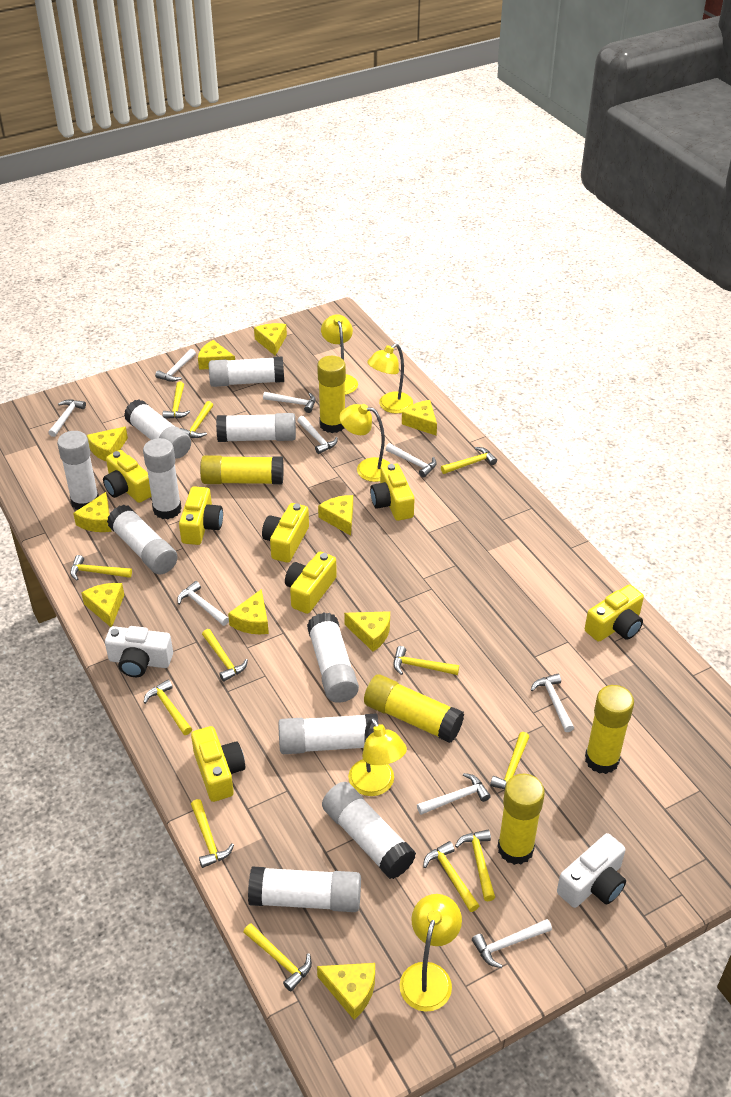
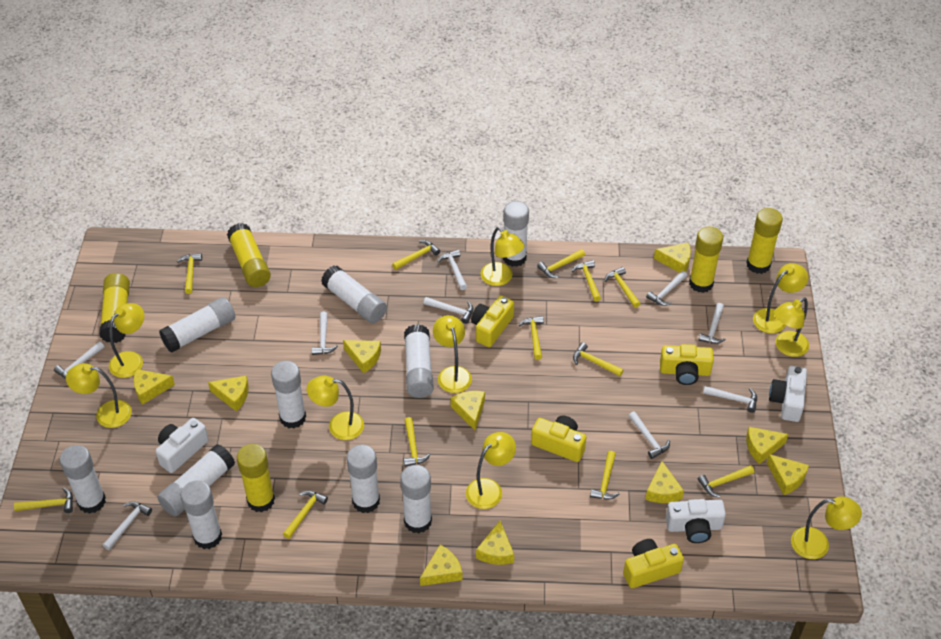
white camera: [105,626,173,677] [557,833,626,908] = 2 -> [156,418,209,473] [666,499,726,543] [769,366,807,422] = 3
yellow camera: [103,450,151,503] [179,486,223,545] [191,726,245,802] [262,503,309,563] [285,552,337,614] [370,464,414,521] [585,584,644,642] = 7 -> [471,296,514,347] [531,415,586,462] [623,539,684,588] [660,344,714,385] = 4
yellow lamp: [321,314,358,395] [339,404,390,482] [348,718,407,796] [367,343,413,413] [400,894,462,1012] = 5 -> [66,363,132,428] [109,303,144,378] [307,376,364,440] [433,315,472,393] [466,432,516,509] [481,227,525,286] [753,263,808,333] [774,297,809,357] [791,497,862,559] = 9

